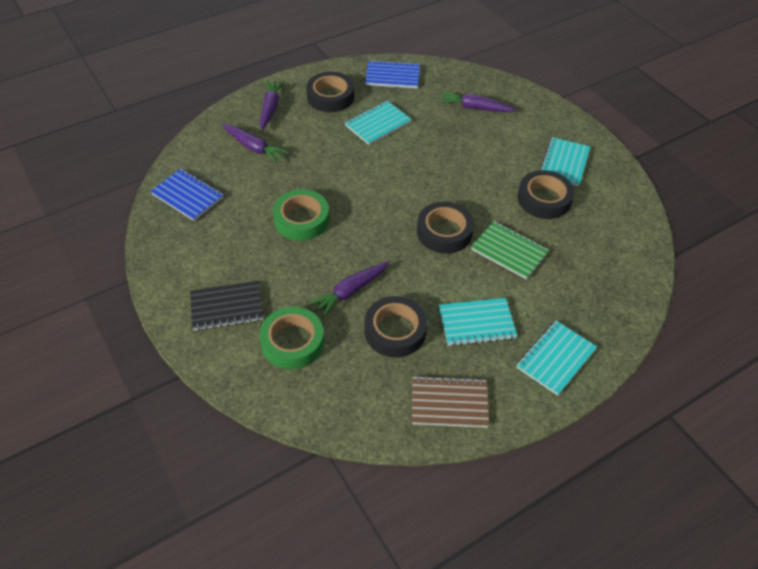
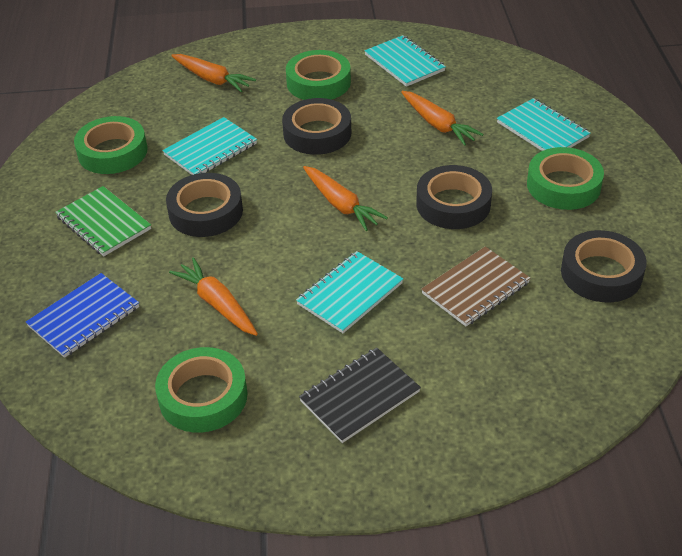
blue notebook: [150,169,223,221] [365,60,420,88] = 2 -> [26,273,139,358] = 1
green tape: [259,307,324,369] [273,190,329,241] = 2 -> [74,116,147,174] [155,347,248,433] [286,50,351,100] [527,147,604,210] = 4
orange carrot: none = 0 -> [169,257,258,336] [171,54,256,92] [303,166,388,231] [401,91,484,146] = 4
purple carrot: [222,125,289,163] [260,80,284,130] [309,262,389,318] [439,91,516,112] = 4 -> none = 0

